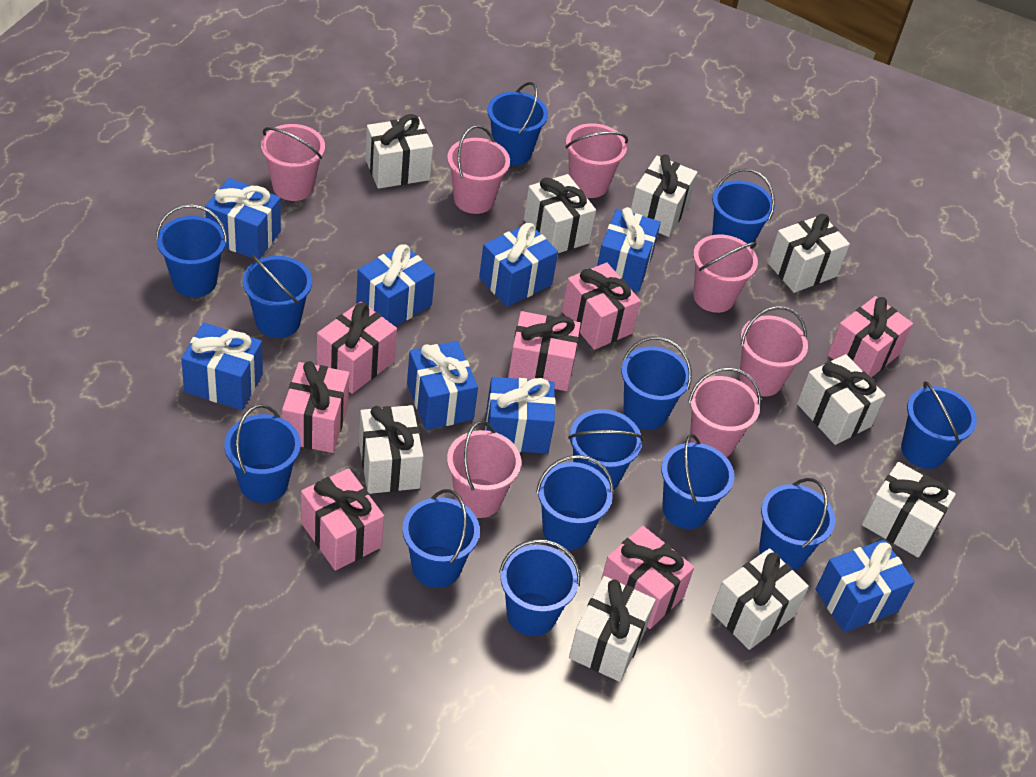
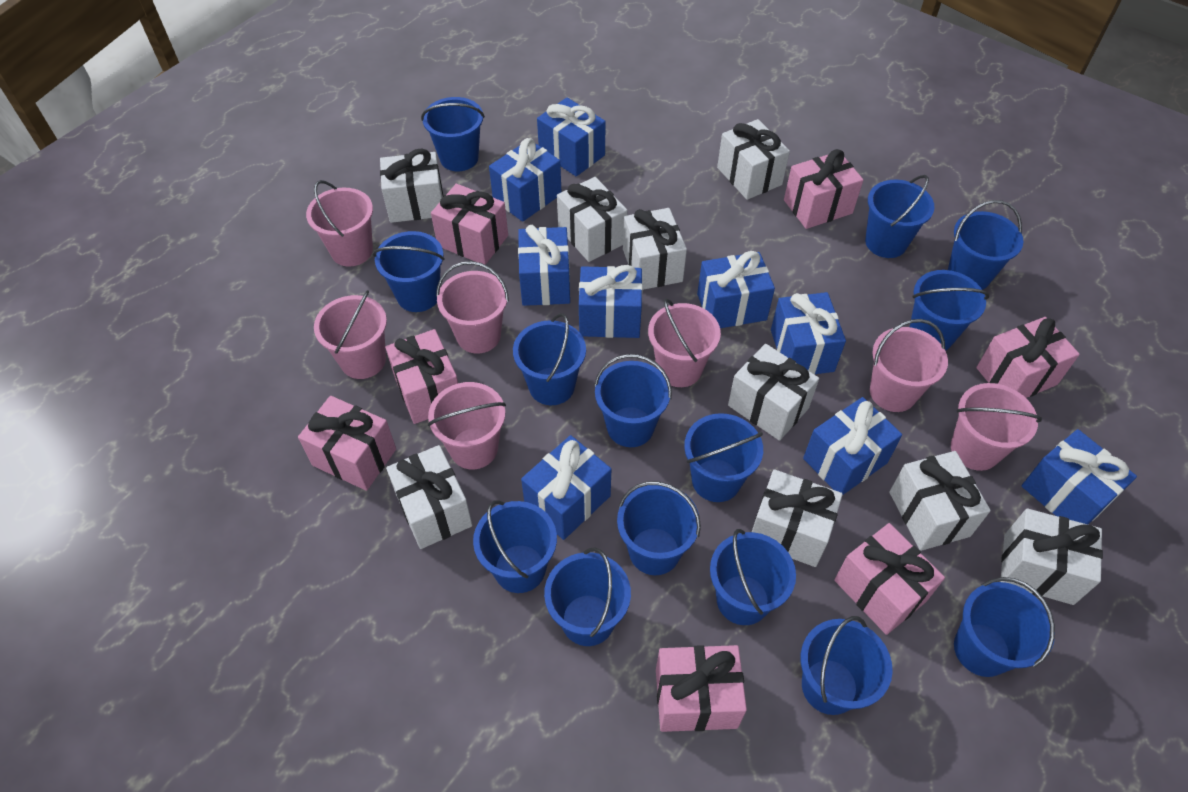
blue bucket: [156,204,228,297] [224,404,301,503] [242,254,312,338] [402,489,480,588] [487,82,548,166] [499,539,580,636] [536,455,614,550] [568,409,644,490] [621,337,692,430] [661,434,734,529] [712,169,775,246] [759,478,835,571] [901,381,977,469] = 13 -> [373,231,445,312] [421,97,485,171] [473,500,557,593] [513,313,586,405] [544,547,631,646] [594,354,672,447] [617,481,701,575] [684,413,763,502] [710,529,796,625] [801,616,893,715] [865,175,934,258] [910,270,989,351] [948,200,1024,290] [954,577,1055,677] = 14
blue gift: [181,323,263,410] [205,178,281,260] [356,244,435,326] [407,341,478,430] [479,223,558,307] [485,377,555,454] [597,207,661,292] [816,539,915,632] = 8 -> [489,138,561,222] [518,225,570,306] [521,435,611,540] [537,98,606,176] [579,265,643,338] [697,251,775,328] [771,292,846,375] [803,397,902,495] [1022,429,1137,524] = 9

